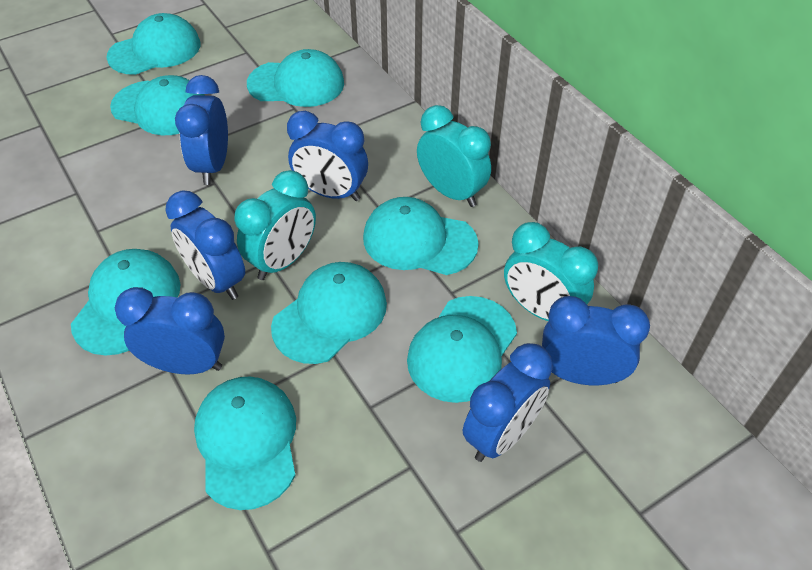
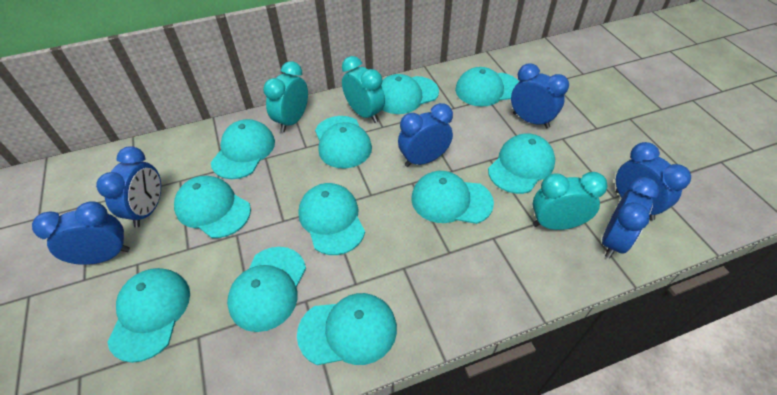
turquoise cap: [71,249,180,356] [106,13,200,75] [110,75,205,135] [194,376,296,510] [247,49,344,107] [271,262,387,364] [363,197,479,275] [407,296,517,403] = 8 -> [107,268,190,363] [174,176,251,238] [211,119,275,179] [227,247,306,332] [297,293,397,365] [298,183,365,255] [315,116,372,168] [381,74,439,114] [411,171,494,224] [455,67,519,106] [488,133,555,194] = 11

